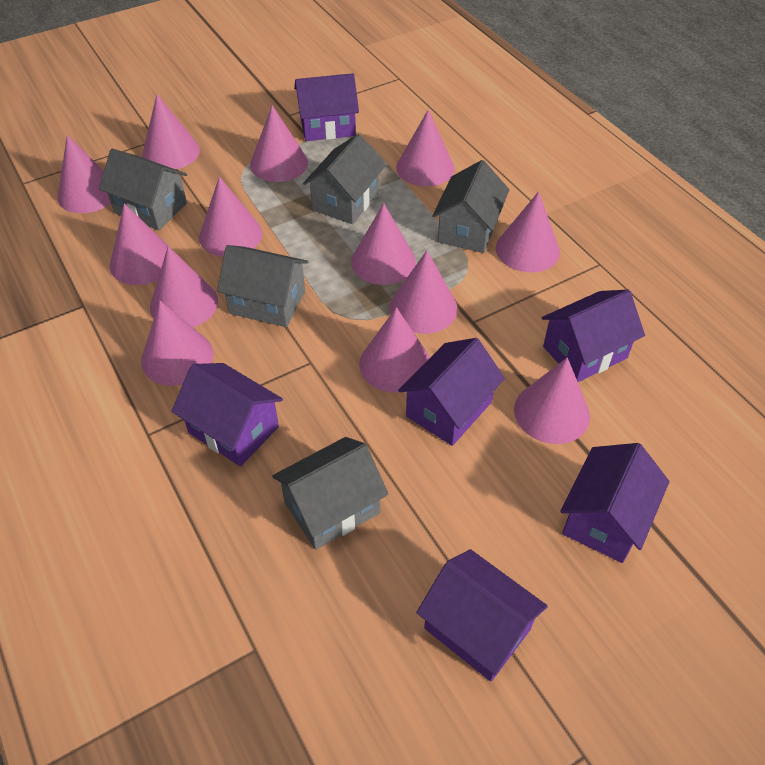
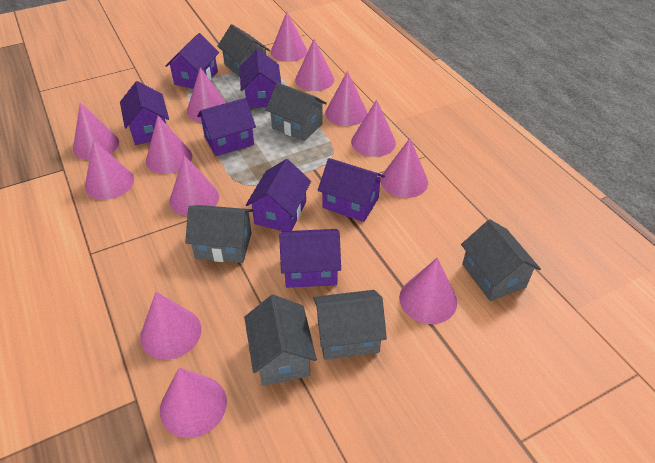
grey house: [99,149,187,230] [217,245,308,327] [272,437,388,550] [303,134,386,224] [432,160,509,253] = 5 -> [185,205,253,263] [217,24,271,77] [244,295,317,386] [266,83,327,141] [313,290,387,360] [461,219,541,301] = 6
purple house: [172,363,283,466] [294,73,359,141] [398,338,505,446] [416,549,548,682] [542,290,645,382] [560,443,669,563] = 6 -> [120,81,169,145] [165,33,219,89] [197,98,256,156] [240,49,281,108] [246,159,311,231] [279,229,341,288] [318,158,385,222] = 7

